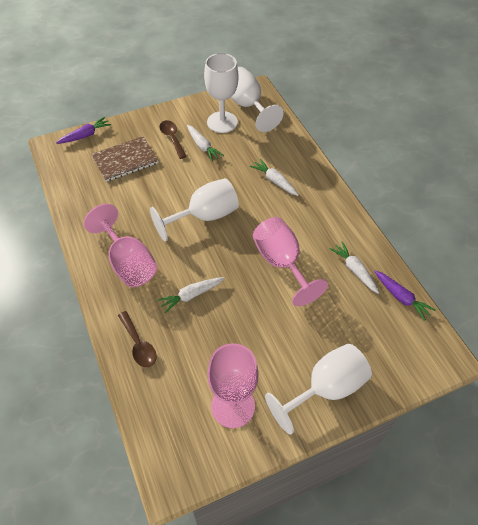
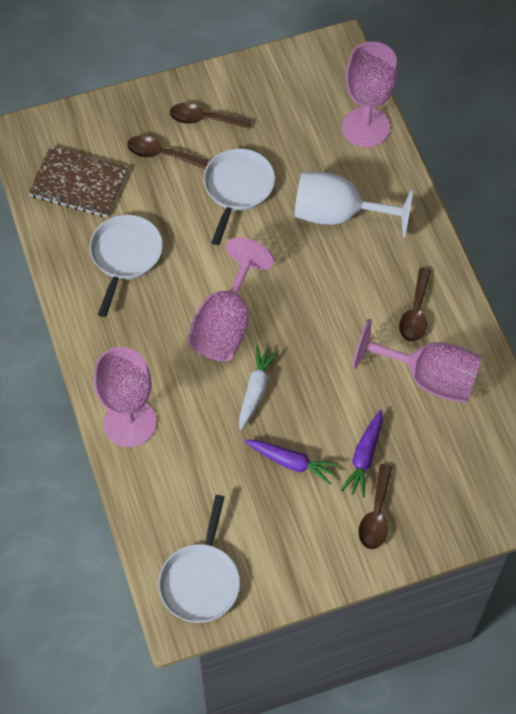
brown spoon: [118,311,157,368] [159,120,187,159] = 2 -> [127,135,208,169] [170,103,251,129] [358,464,392,549] [399,268,431,342] = 4
pink goblet: [84,204,157,287] [207,343,259,428] [253,217,328,306] = 3 -> [94,347,157,447] [188,238,275,361] [342,42,398,147] [352,319,482,403] = 4
white carrot: [157,277,225,313] [187,125,224,162] [250,159,298,196] [329,241,379,294] = 4 -> [239,345,279,430] = 1
white goblet: [150,178,239,241] [204,53,239,133] [231,67,284,132] [265,344,372,435] = 4 -> [294,171,414,238] = 1
white pan: none = 0 -> [90,215,163,317] [158,495,240,623] [204,149,275,245] = 3

